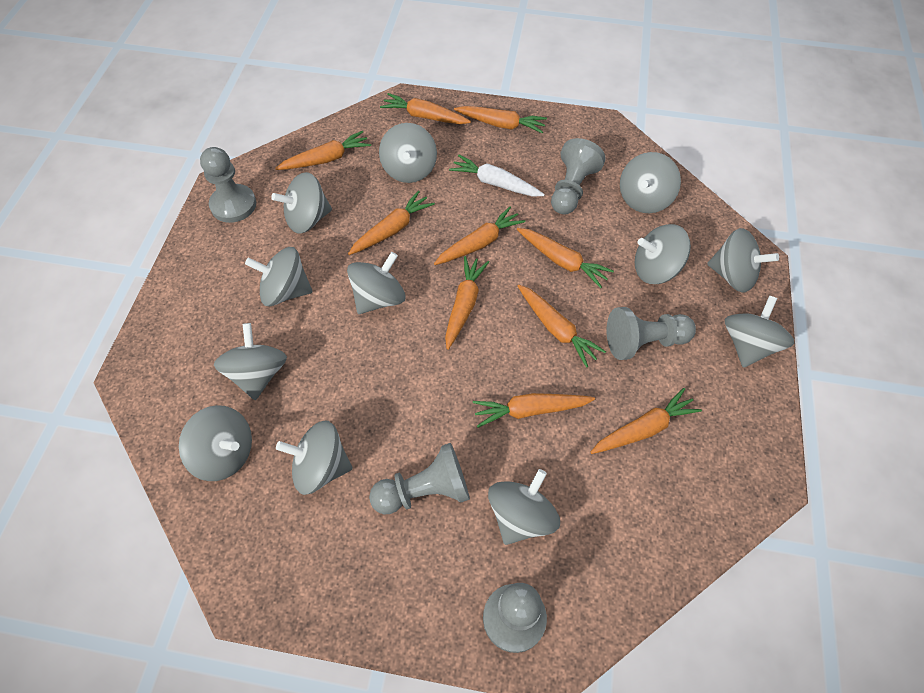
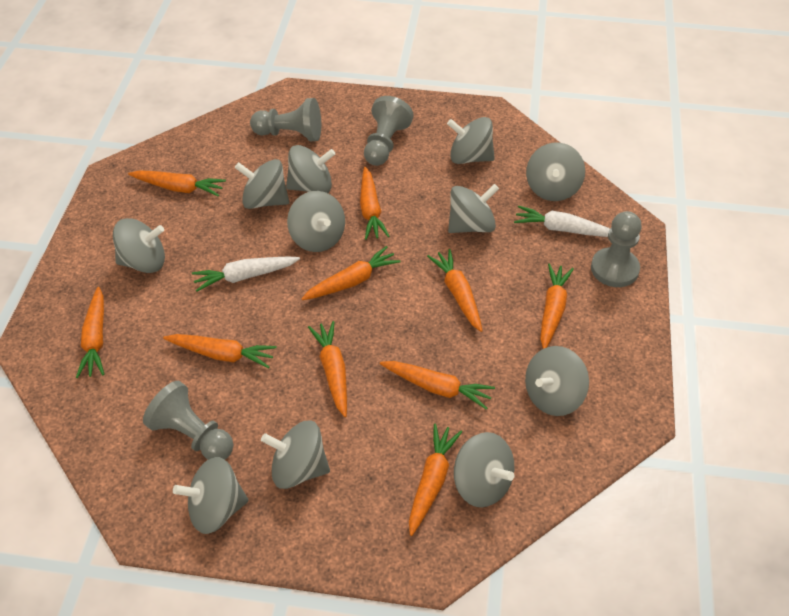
grey pawn: [200,147,256,223] [369,443,470,514] [483,583,547,653] [551,138,606,215] [607,307,696,360] = 5 -> [143,381,233,460] [250,98,321,141] [364,96,414,166] [591,211,642,287] = 4
grey spinning top: [179,405,252,481] [214,323,287,400] [245,247,312,306] [271,172,332,233] [276,421,352,495] [347,252,406,314] [379,123,437,183] [488,469,560,545] [620,152,681,213] [635,224,691,284] [707,228,779,293] [725,295,794,368] = 12 -> [113,218,165,273] [173,457,248,534] [235,159,289,209] [261,420,330,489] [286,145,335,193] [287,191,345,252] [447,117,495,164] [448,184,499,233] [454,432,514,507] [525,346,589,416] [526,143,585,201] = 11
white carrot: [449,155,545,196] = 1 -> [192,256,300,292] [514,206,610,237] = 2

